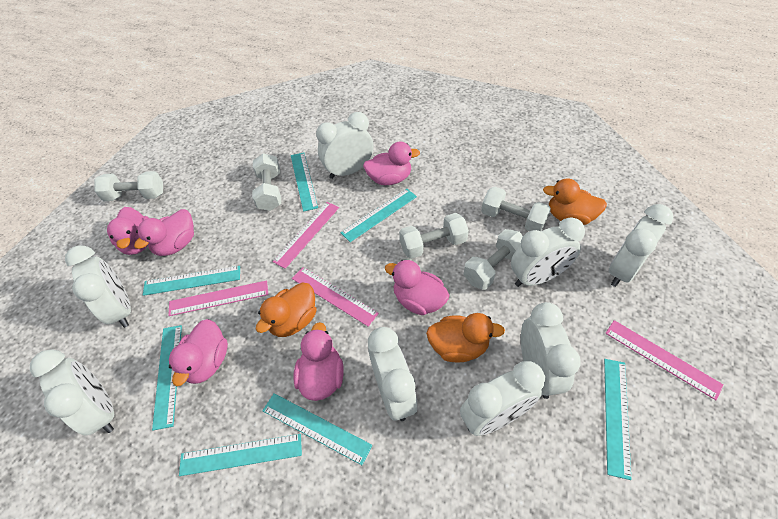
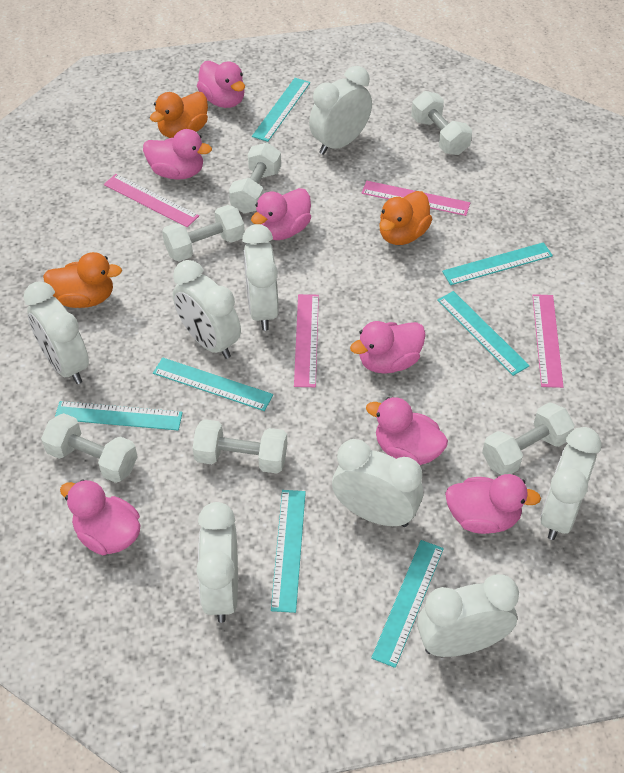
pink duck: [107,207,149,255] [134,209,194,256] [169,319,228,386] [293,322,343,401] [363,141,420,185] [385,260,449,315] = 6 -> [60,479,141,555] [143,129,212,180] [197,61,245,108] [251,188,311,240] [350,321,426,374] [366,397,448,465] [445,474,541,534] = 7
white dumbbell: [94,171,163,201] [252,153,281,211] [399,213,469,259] [463,229,523,290] [481,187,551,231] = 5 -> [41,413,138,483] [162,205,245,262] [193,419,287,474] [229,143,281,213] [411,91,472,155] [482,402,575,475] = 6

